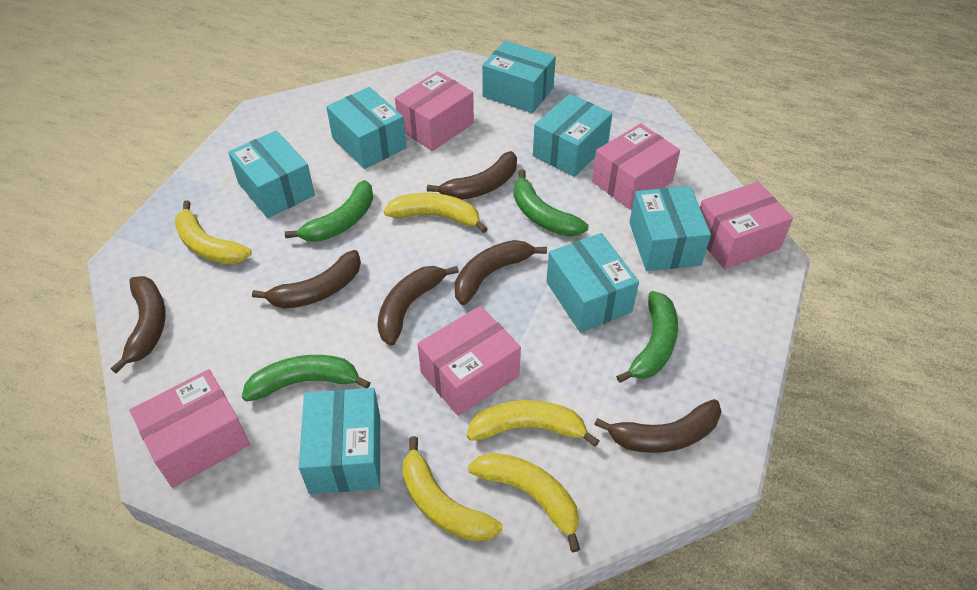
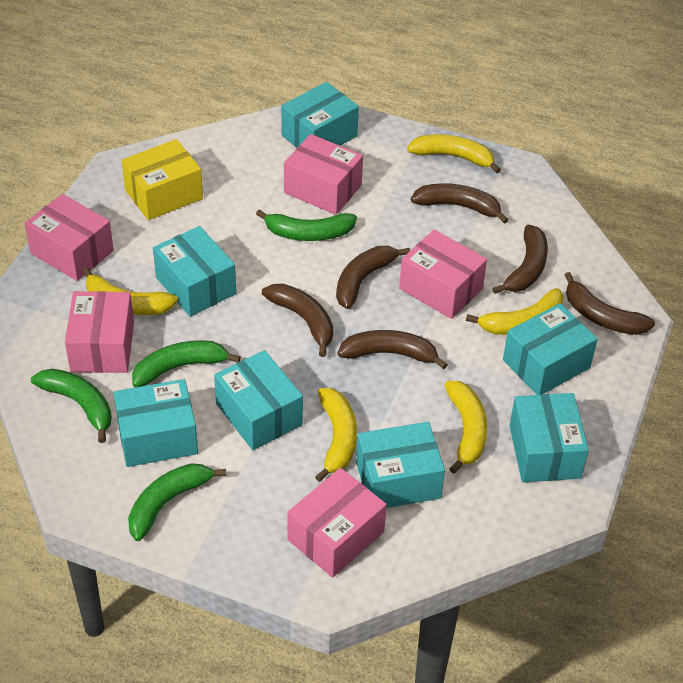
yellow box: none = 0 -> [121,139,203,220] = 1

